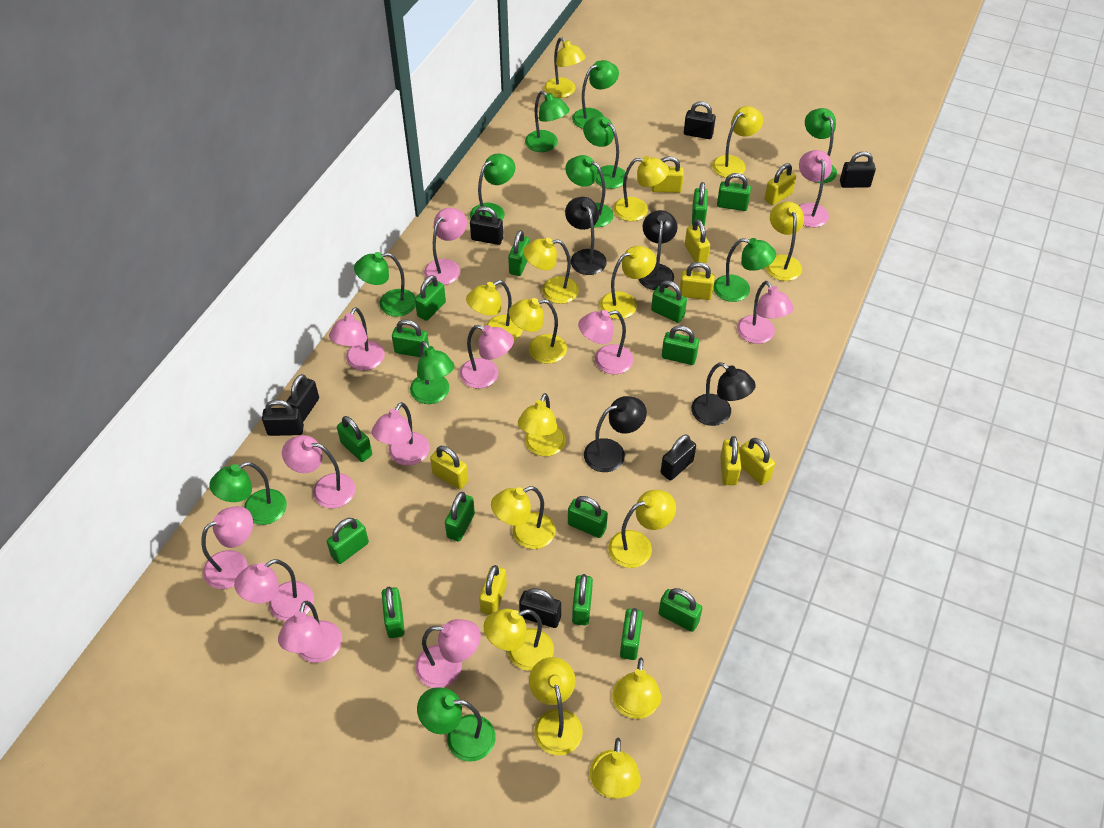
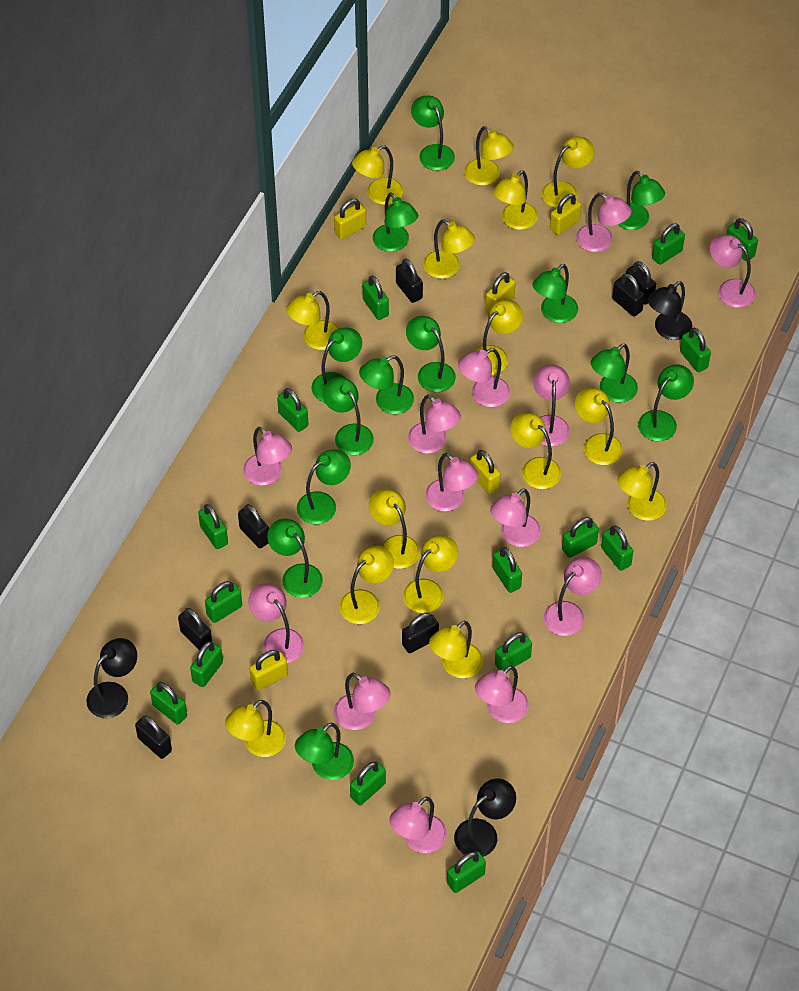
black lamp: [565,197,607,275] [584,396,647,472] [639,210,678,290] [691,362,756,426] = 4 -> [86,638,137,718] [454,779,516,857] [648,281,692,340] = 3
green lamp: [209,462,287,525] [354,252,416,317] [410,341,454,404] [417,687,496,762] [470,154,515,220] [525,91,570,152] [565,155,614,227] [572,60,619,129] [583,116,627,189] [713,238,776,302] [805,108,837,183] = 11 -> [267,519,323,598] [295,723,354,780] [297,450,351,524] [311,328,362,402] [323,377,374,455] [359,355,414,414] [373,193,418,252] [406,316,456,392] [411,95,455,171] [532,264,578,323] [590,344,638,403] [618,171,665,230] [638,364,694,442] = 13
pink lamp: [201,506,253,589] [234,559,314,621] [278,601,342,663] [282,435,355,508] [329,307,385,370] [371,402,430,466] [415,619,481,688] [424,208,467,285] [460,325,514,388] [578,310,633,374] [737,281,793,344] [799,150,832,227] = 12 -> [243,427,292,486] [248,583,304,663] [334,673,390,730] [389,797,447,853] [408,395,461,454] [425,453,479,511] [458,348,510,407] [475,666,529,723] [490,488,541,547] [533,364,570,446] [544,557,602,636] [576,193,632,252] [710,235,756,308] = 13
yellow padlock: [430,446,468,489] [479,565,507,615] [652,156,684,193] [680,262,715,300] [685,219,710,263] [720,436,741,485] [740,438,775,485] [764,163,796,205] = 8 -> [249,650,288,691] [334,199,366,240] [470,450,500,494] [485,272,515,312] [550,194,581,235] = 5

